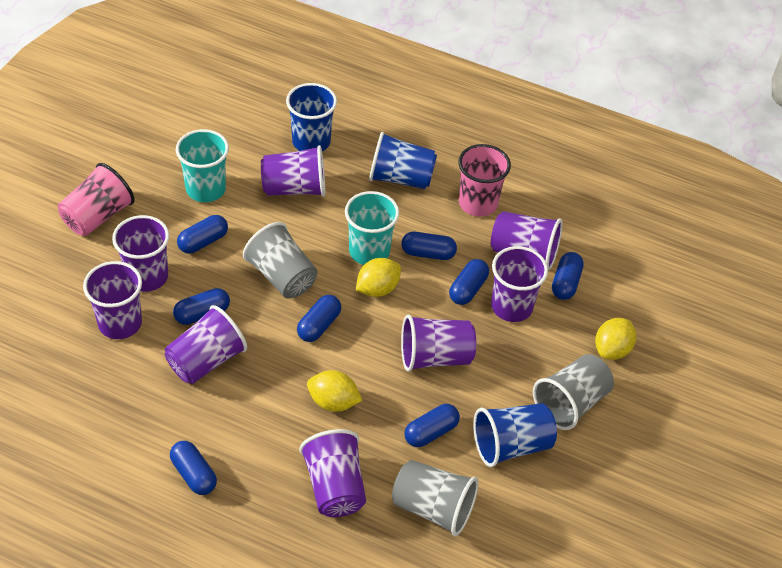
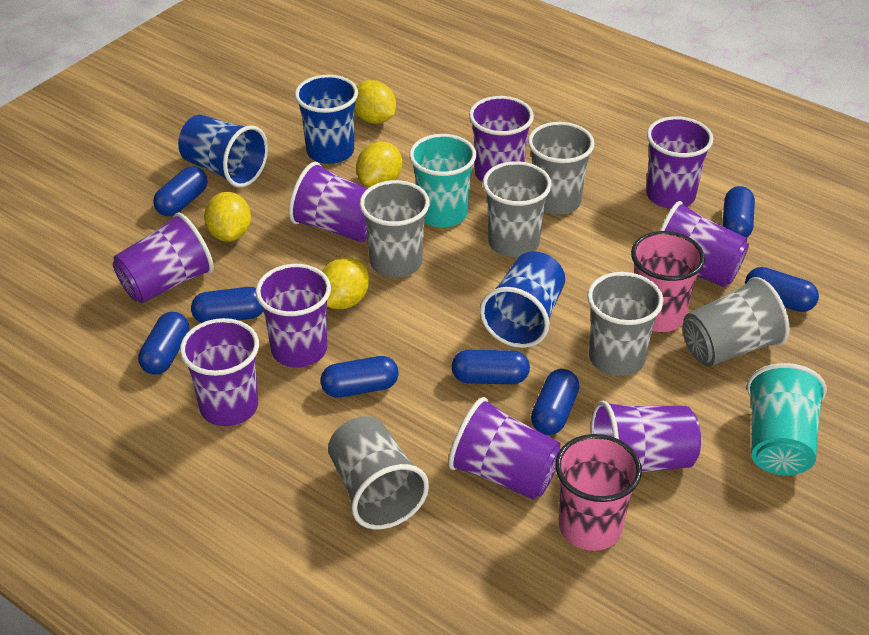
grey cup: [243,222,318,298] [392,460,479,536] [533,354,614,430] = 3 -> [328,416,429,529] [360,180,430,278] [483,161,552,257] [528,122,595,215] [587,272,663,376] [682,277,790,367] = 6
purple cup: [83,261,142,339] [112,215,169,292] [165,305,247,384] [261,145,325,197] [300,429,366,517] [401,315,476,372] [491,211,563,270] [491,246,548,322] = 8 -> [113,213,214,303] [180,318,259,426] [255,264,331,367] [289,162,368,242] [448,397,561,500] [469,96,534,182] [591,401,701,472] [646,116,713,209] [659,201,749,287] = 9
yellow lemon: [307,370,363,412] [356,258,401,297] [595,318,636,360] = 3 -> [204,192,251,242] [322,257,369,309] [354,80,396,124] [356,142,402,187] = 4

